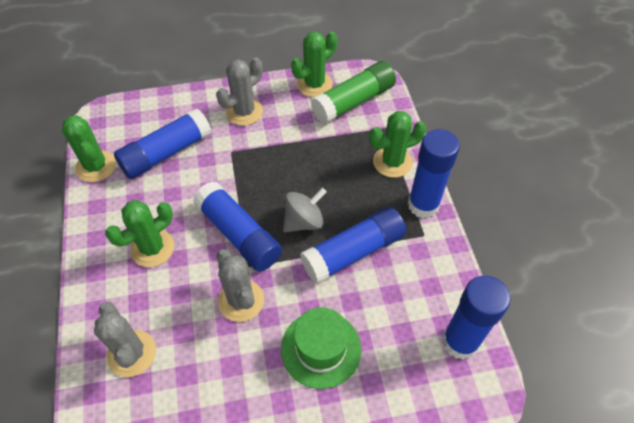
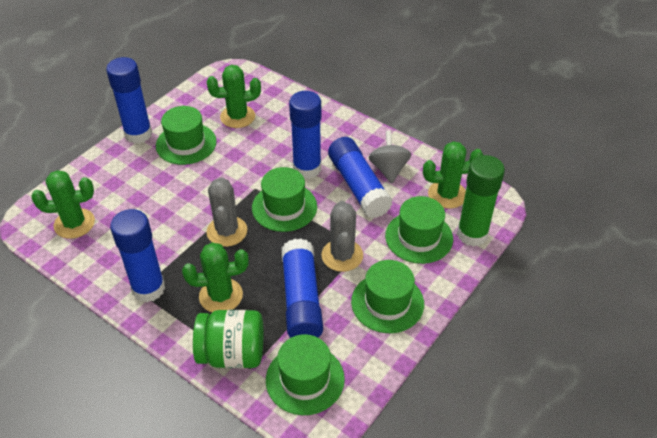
green hat: [281,307,361,389] = 1 -> [156,106,217,165] [252,167,317,232] [266,334,345,415] [351,260,424,333] [385,196,453,264] = 5
green jar: none = 0 -> [193,310,263,368] = 1
grey cactus: [94,302,156,377] [216,58,263,126] [217,249,264,322] = 3 -> [207,177,247,247] [321,201,363,272] = 2

